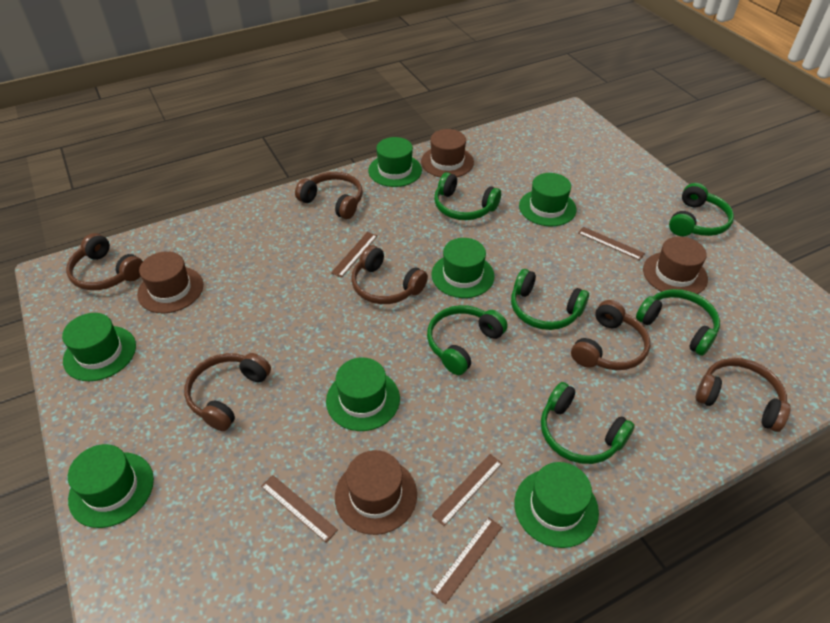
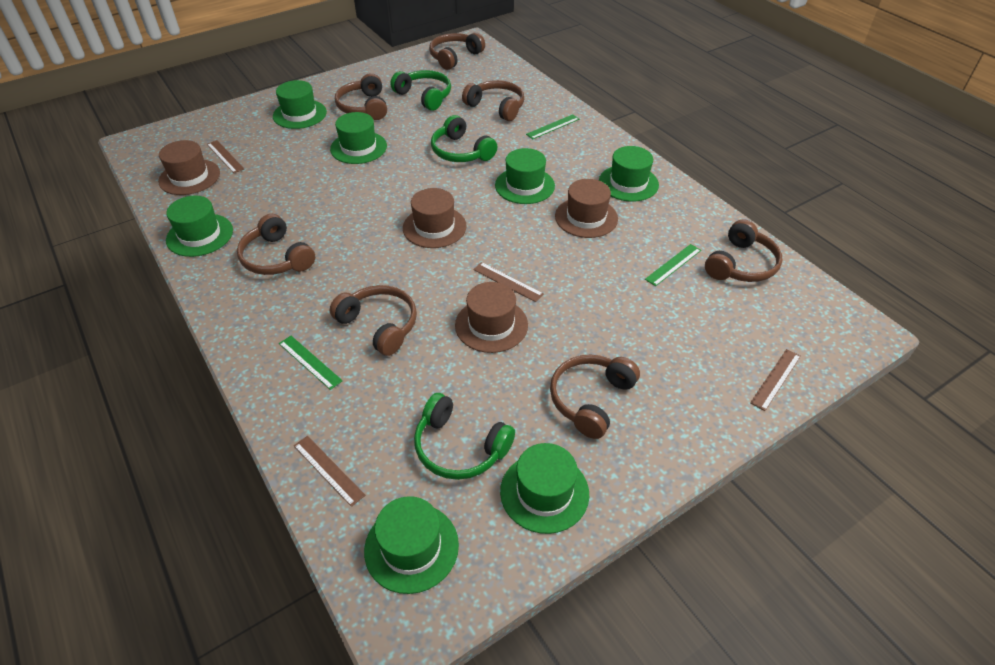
brown headphones: [66,233,143,290] [184,353,271,431] [295,172,363,219] [351,245,428,304] [571,300,650,370] [696,358,791,432] = 6 -> [237,214,315,275] [330,285,417,356] [335,73,387,120] [429,32,485,70] [462,80,524,121] [550,355,640,439] [705,219,782,282] = 7
brown ruler: [261,475,338,543] [331,232,377,277] [431,517,502,604] [432,454,502,526] [578,227,645,260] = 5 -> [207,140,244,173] [294,436,365,507] [473,262,543,302] [750,349,801,411] = 4
green headphones: [427,305,508,375] [434,172,501,220] [511,269,589,330] [541,382,635,464] [636,289,720,356] [669,183,734,236] = 6 -> [390,70,451,111] [414,393,515,480] [431,115,498,162] = 3
green ruler: none = 0 -> [279,336,343,390] [526,114,579,139] [645,244,701,286] = 3

